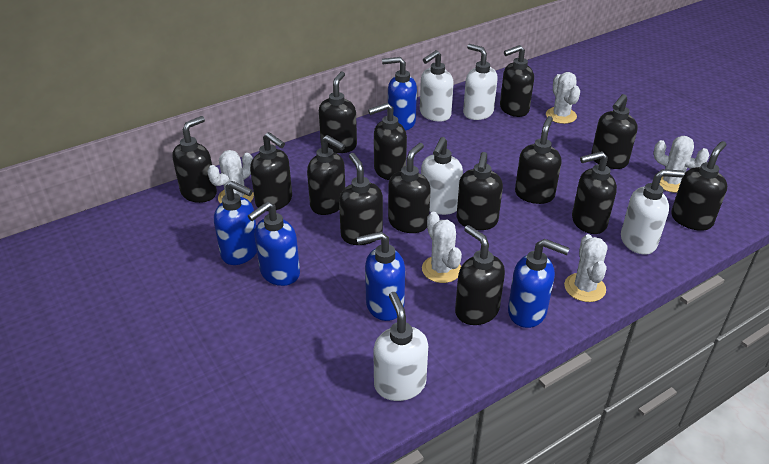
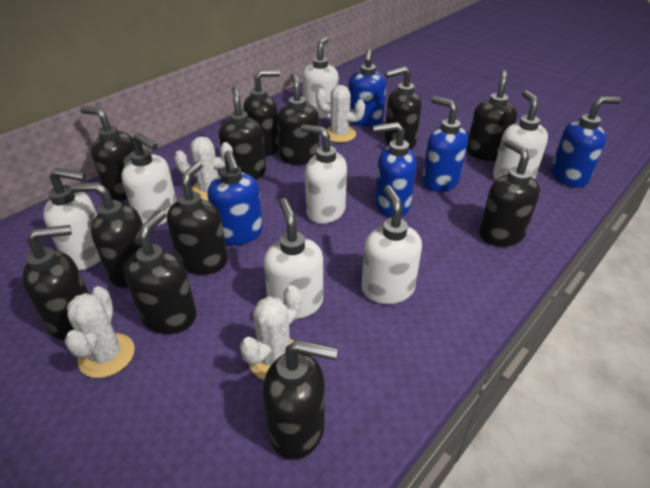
black soap dispenser: [172,116,217,203] [250,132,292,211] [307,135,345,215] [319,71,357,153] [339,153,383,245] [368,103,407,180] [388,143,431,233] [455,225,505,325] [457,152,503,230] [500,45,534,117] [515,116,561,204] [572,151,617,234] [591,94,637,169] [671,141,727,231] = 14 -> [22,225,89,341] [70,182,143,288] [80,106,135,201] [125,210,197,334] [167,161,228,275] [219,86,266,180] [243,70,280,156] [263,340,338,459] [277,73,319,165] [384,66,421,149] [467,70,517,161] [479,139,540,247] = 12
white cactus: [207,150,254,204] [422,212,462,283] [546,72,580,124] [564,234,607,302] [653,136,709,193] = 5 -> [65,286,135,378] [174,136,233,201] [240,285,301,380] [316,85,365,143] = 4
white soap dispenser: [373,292,428,401] [420,50,454,122] [421,137,463,215] [463,44,498,120] [621,169,684,255] = 5 -> [43,168,101,270] [122,132,177,226] [263,198,323,319] [301,124,347,224] [303,37,339,118] [361,185,422,304] [493,90,548,180] = 7

